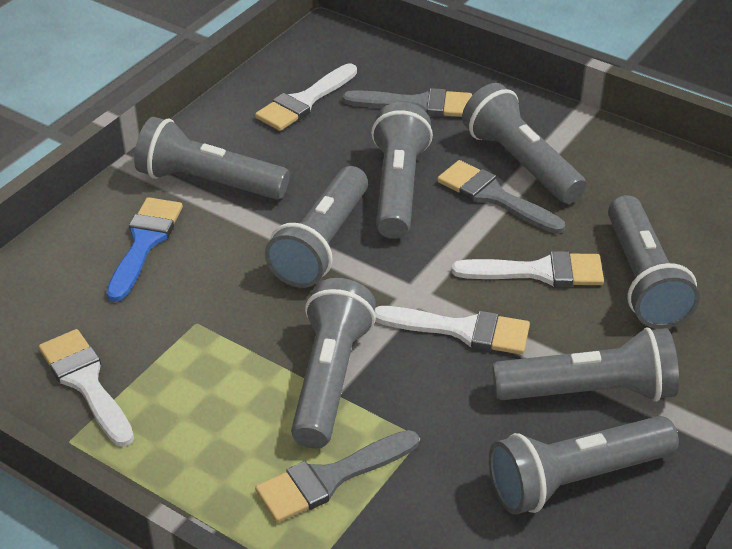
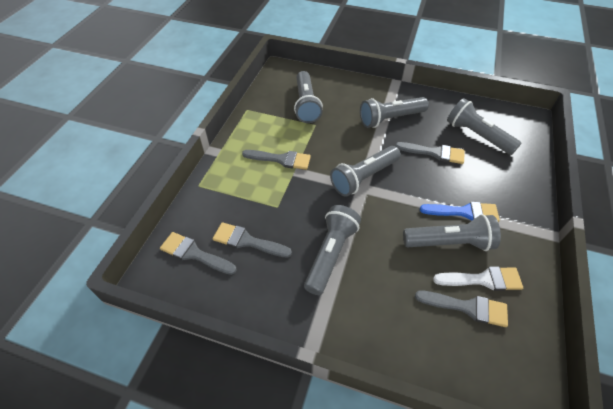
grey brush: [255,430,419,523] [342,88,472,117] [437,160,565,234] = 3 -> [160,232,237,275] [213,222,292,258] [242,150,311,170] [395,142,465,164] [415,290,508,327] = 5
grey flashlight: [134,117,290,200] [265,166,368,288] [291,278,376,449] [371,102,433,239] [462,83,586,204] [489,416,679,515] [492,327,679,402] [608,195,700,329] = 8 -> [294,71,323,123] [304,205,361,295] [330,146,401,197] [360,97,429,128] [403,214,501,251] [447,98,521,155] = 6
white brush: [39,329,134,447] [255,63,357,131] [374,306,530,355] [452,251,604,287] = 4 -> [433,267,523,291] = 1

